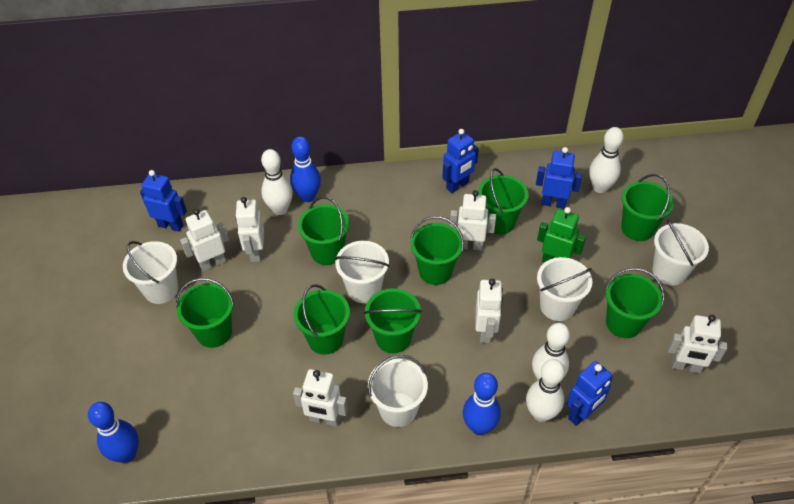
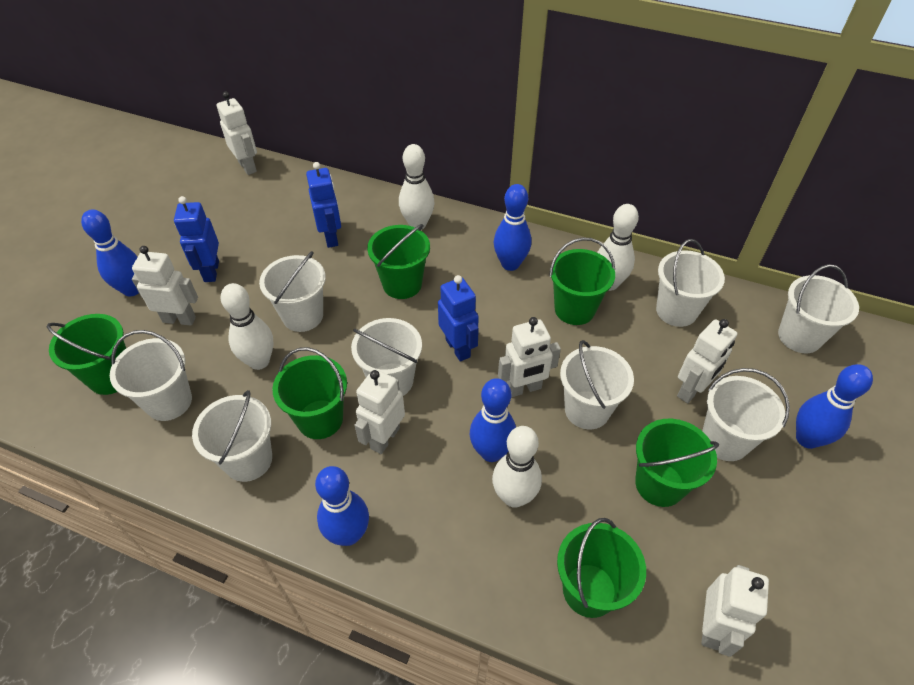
blue bowling pin: [88,402,139,463] [290,136,321,202] [463,373,501,435] = 3 -> [81,210,139,296] [315,466,369,546] [469,378,516,462] [494,184,531,271] [796,364,873,449] = 5
blue robot: [140,170,187,232] [442,129,479,193] [536,147,582,209] [567,361,613,426] = 4 -> [174,196,219,282] [306,162,341,248] [438,275,479,361] = 3
green bucket: [176,278,234,348] [294,284,350,355] [298,196,350,265] [364,288,422,353] [411,216,464,285] [478,168,529,235] [606,268,665,338] [621,174,674,241] = 8 -> [47,314,126,395] [272,347,347,439] [367,224,430,299] [549,238,615,325] [557,518,646,618] [635,419,719,507] = 6
green robot: [537,207,586,263] = 1 -> none = 0
white bucket: [123,241,178,304] [335,241,390,303] [368,355,428,427] [537,257,592,321] [652,220,709,286] = 5 -> [110,330,192,421] [192,390,272,482] [259,251,326,332] [351,318,422,396] [560,340,634,429] [656,239,725,327] [702,368,790,461] [778,264,859,353] = 8

